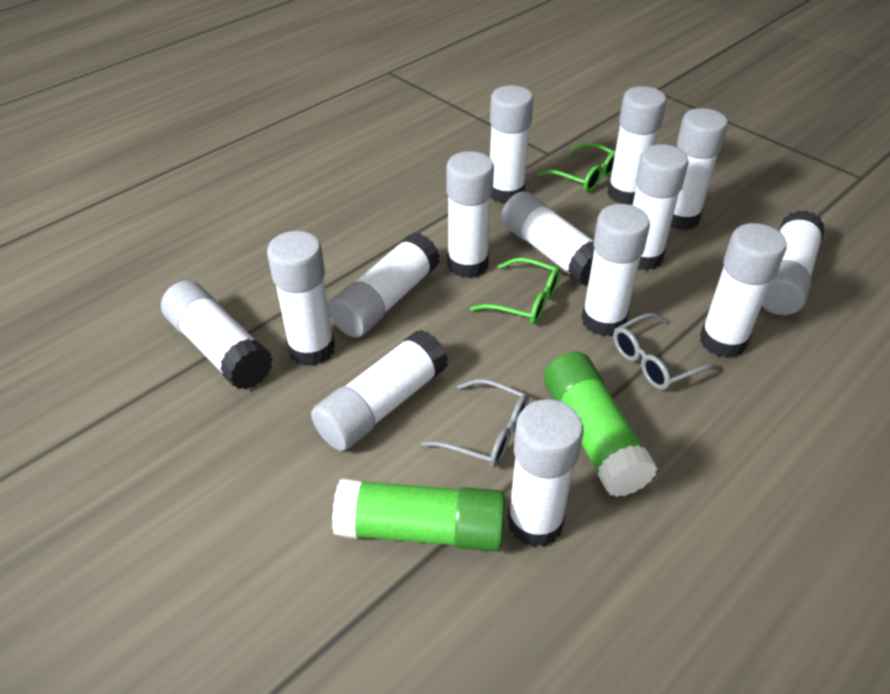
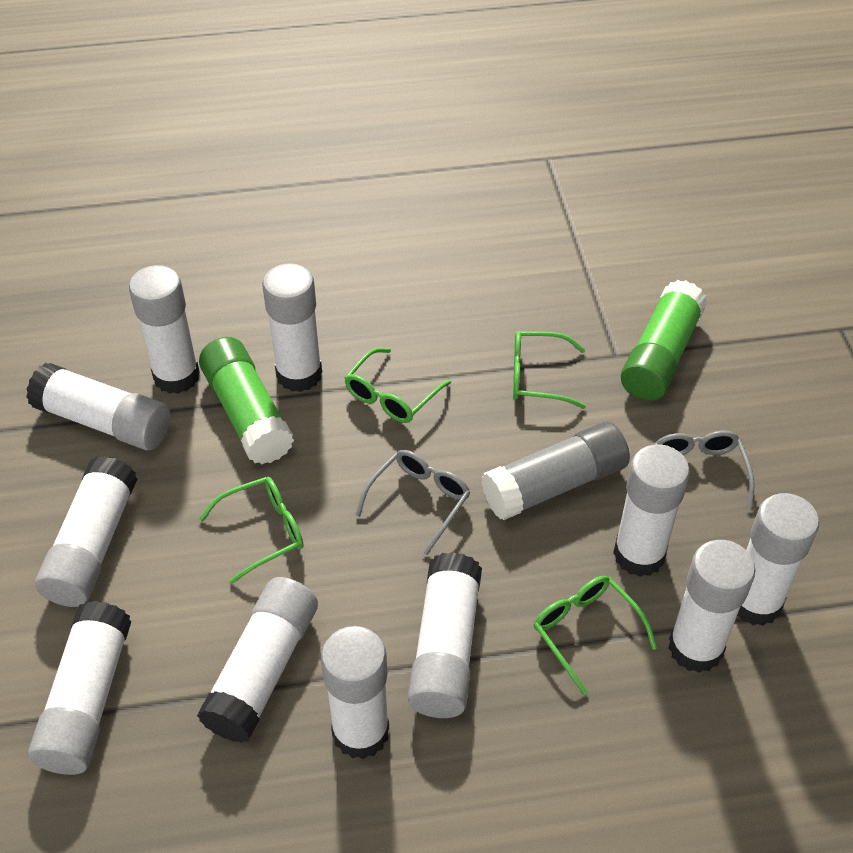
green glasses: [470,257,561,324] [538,142,616,192] = 2 -> [199,477,304,584] [344,348,451,423] [513,331,586,409] [533,576,657,695] = 4
grey glue stick: none = 0 -> [482,422,630,520] = 1
white glue stick: [161,281,273,390] [267,231,335,366] [311,330,448,451] [328,233,440,338] [446,151,494,278] [490,85,533,204] [501,191,594,286] [507,399,583,547] [582,204,650,336] [607,86,667,205] [632,144,689,271] [671,108,728,230] [700,223,787,358] [762,210,824,315] = 14 -> [26,363,170,450] [28,601,131,775] [35,456,137,607] [129,265,200,394] [197,577,318,743] [262,263,322,392] [321,626,389,759] [408,552,482,718] [613,444,690,577] [668,540,756,673] [737,493,819,626] = 11

